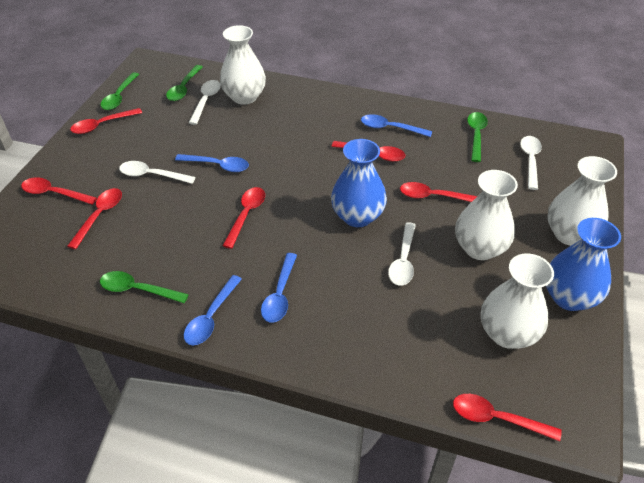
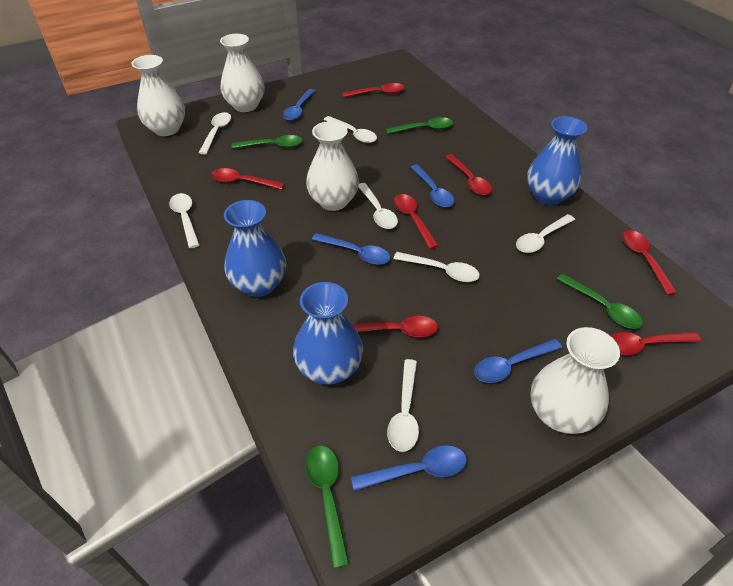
blue spoon: [175,154,249,172] [184,275,242,345] [261,253,297,322] [361,114,432,137] = 4 -> [283,89,315,120] [312,233,390,265] [351,445,467,491] [411,164,454,207] [474,339,562,383] = 5
blue vase: [331,139,387,227] [546,218,621,311] = 2 -> [224,200,286,297] [293,282,363,385] [527,116,587,205] = 3
white spoon: [119,161,195,184] [189,80,221,125] [388,222,416,286] [520,136,542,190] = 4 -> [169,193,199,248] [199,112,231,155] [323,116,377,143] [358,183,398,229] [387,359,419,452] [393,252,480,282] [516,214,575,253] = 7

